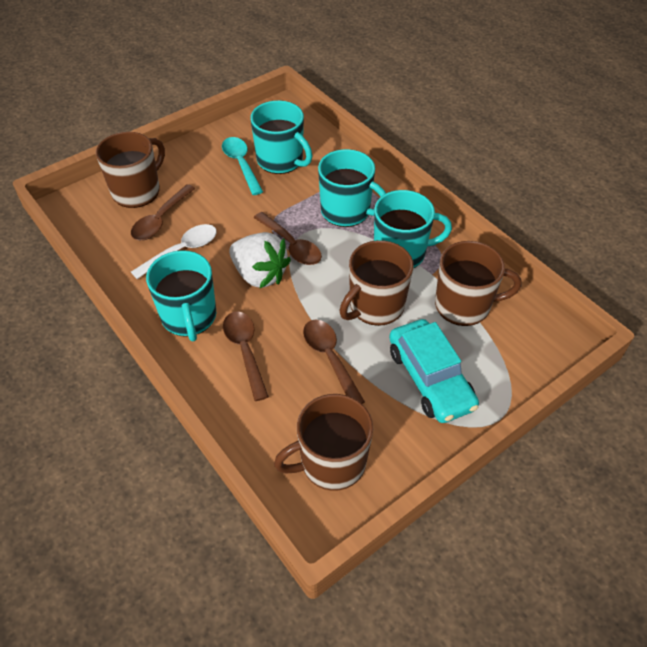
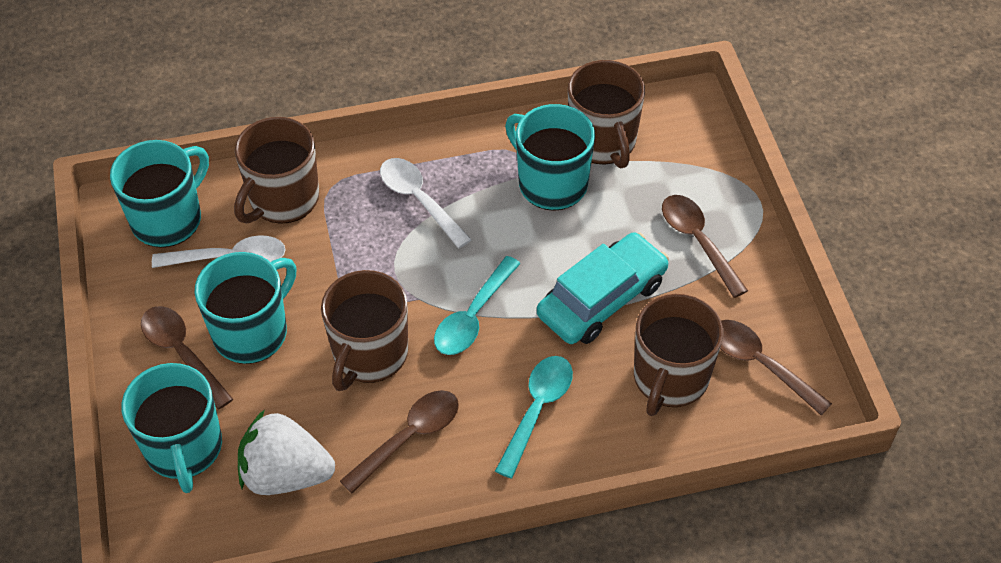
turquoise spoon: [222,137,263,195] = 1 -> [434,256,521,355] [495,356,573,478] = 2
white spoon: [131,224,217,279] = 1 -> [152,235,286,268] [380,158,472,248] = 2

